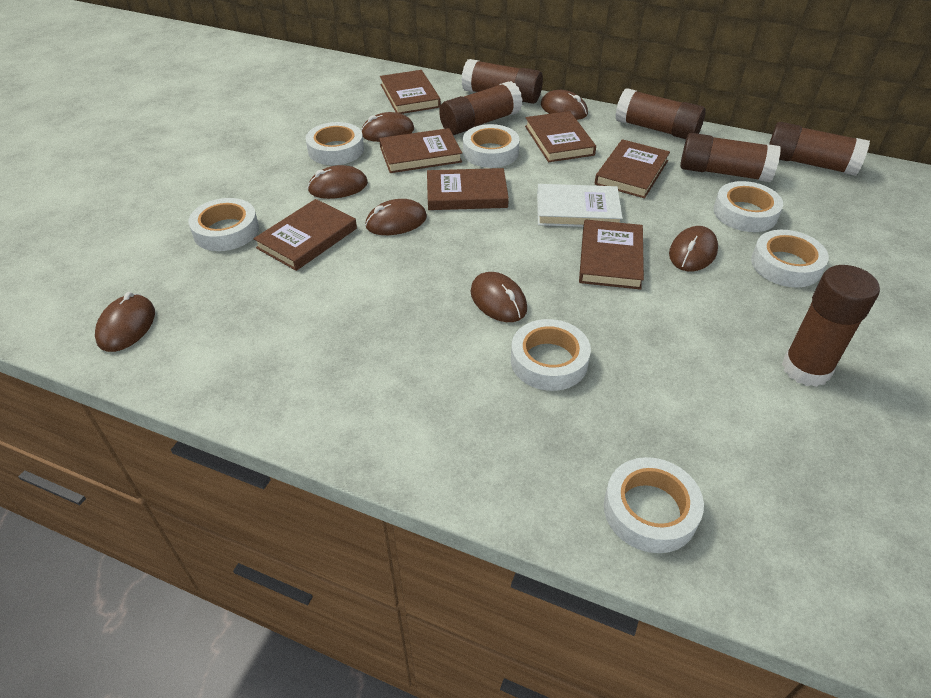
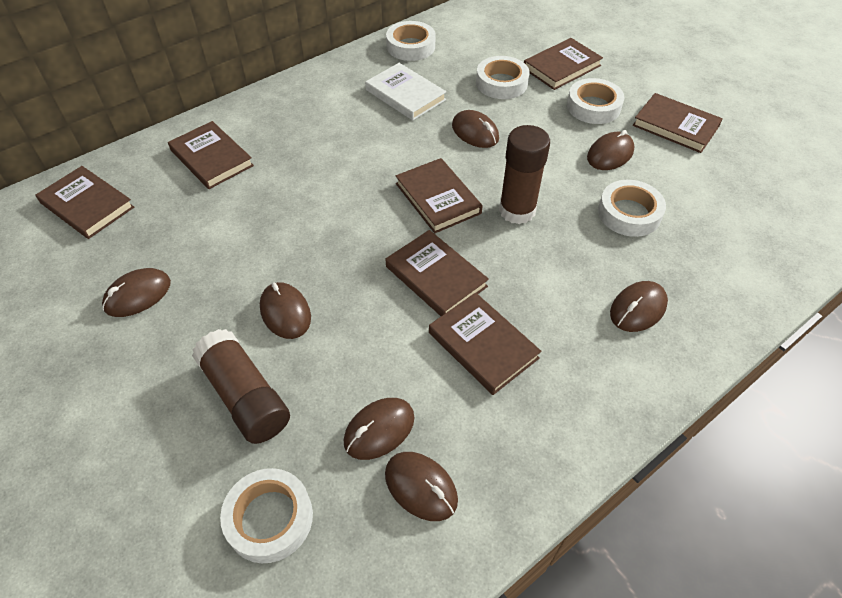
brown glue stick: [439,81,523,135] [461,59,543,104] [615,88,706,139] [680,133,781,182] [769,122,870,176] [782,265,880,387] = 6 -> [192,329,290,444] [499,125,550,224] = 2
white tape: [188,198,259,251] [306,122,364,165] [463,124,520,168] [511,319,591,391] [604,457,704,553] [714,181,783,232] [751,230,829,287] = 7 -> [220,468,313,563] [386,21,436,61] [476,56,529,99] [567,78,624,124] [598,180,666,237] = 5

